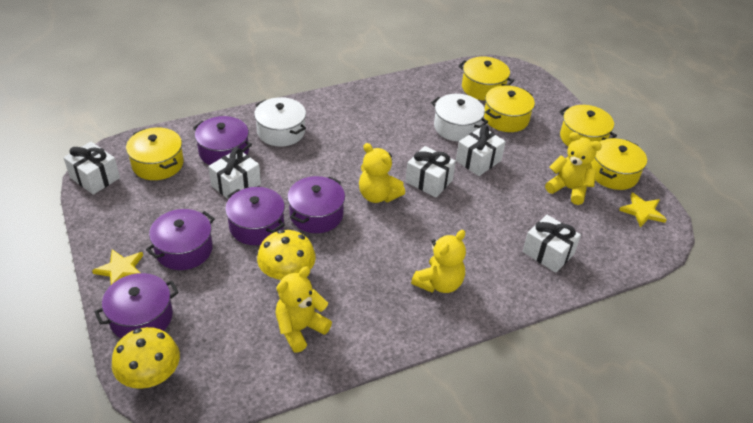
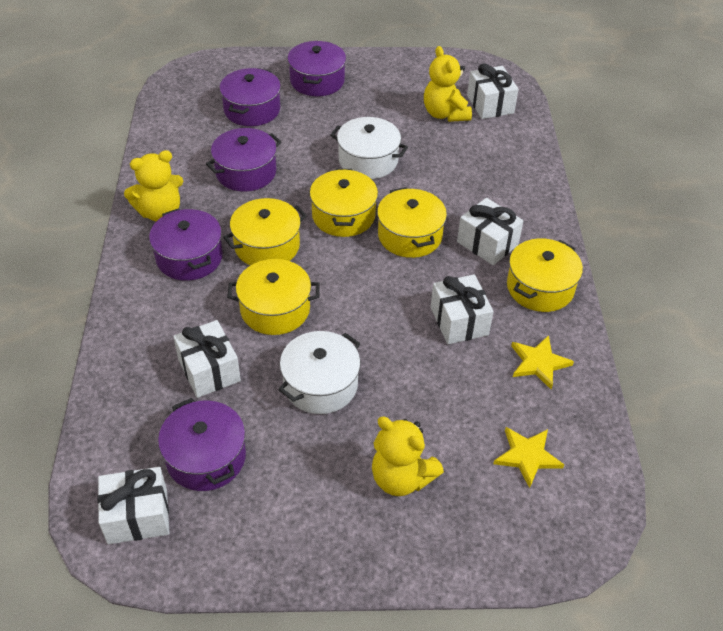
yellow mushroom: [112,327,180,389] [257,230,316,281] = 2 -> none = 0
yellow teddy bear: [275,266,332,353] [359,143,405,203] [411,230,466,293] [545,132,602,205] = 4 -> [124,150,183,221] [372,417,444,496] [424,46,472,122] = 3

